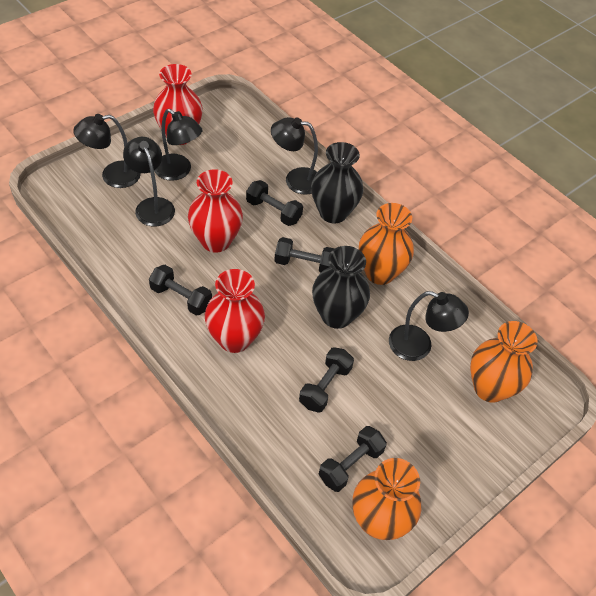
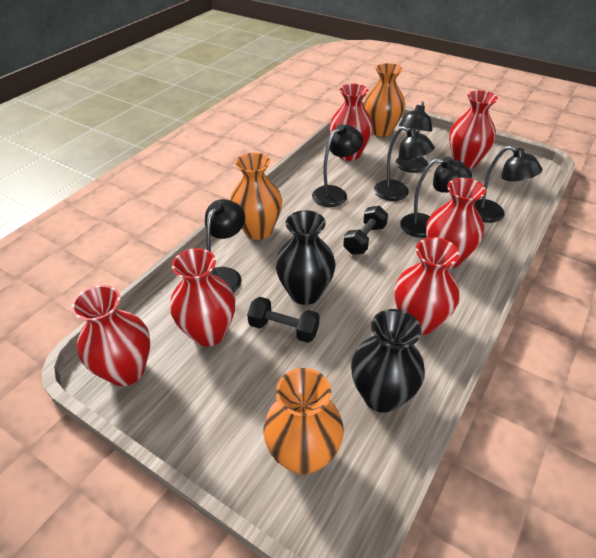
black dumbbell: [149,265,212,316] [246,180,303,226] [274,237,334,273] [299,347,354,413] [319,426,387,492] = 5 -> [247,297,319,343] [343,206,388,255] = 2
black lamp: [73,114,141,188] [123,137,175,226] [154,109,202,181] [271,117,318,195] [389,291,469,361] = 5 -> [205,199,245,293] [312,124,363,207] [374,126,434,201] [395,101,432,173] [400,157,472,238] [474,146,542,223] = 6
red vase: [153,64,203,145] [188,169,243,253] [205,269,265,353] = 3 -> [71,285,150,386] [170,248,235,347] [329,84,373,161] [394,237,460,335] [426,178,486,269] [449,90,498,169] = 6

